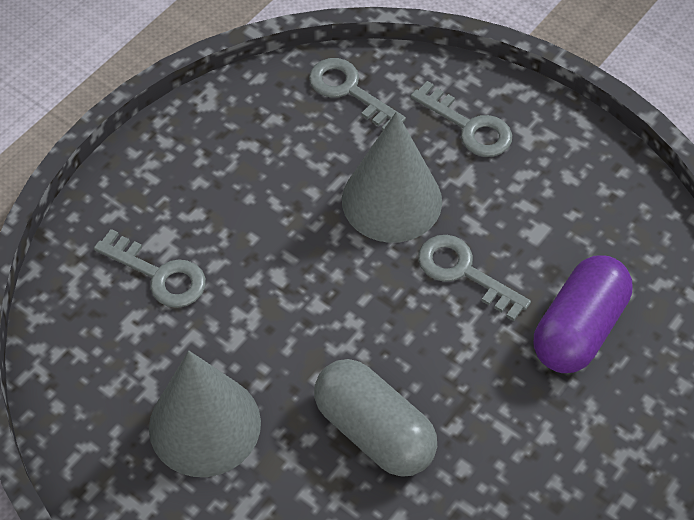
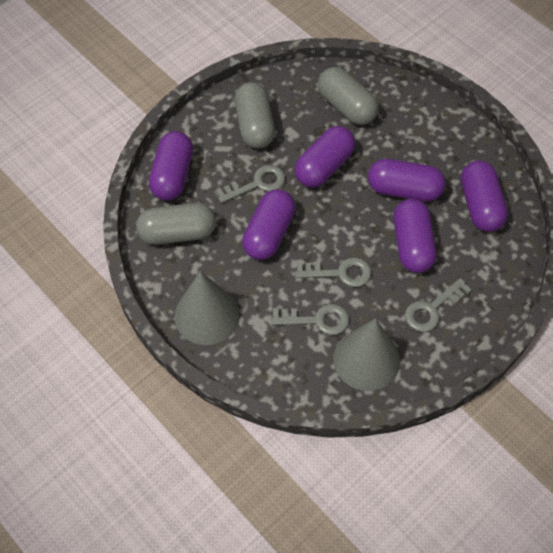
grey capsule: [314,359,437,477] = 1 -> [136,203,216,245] [235,82,275,148] [318,67,378,125] = 3
purple capsule: [534,255,632,373] = 1 -> [149,131,193,201] [242,189,295,260] [295,126,355,188] [368,159,446,202] [393,199,437,273] [461,160,508,232] = 6

